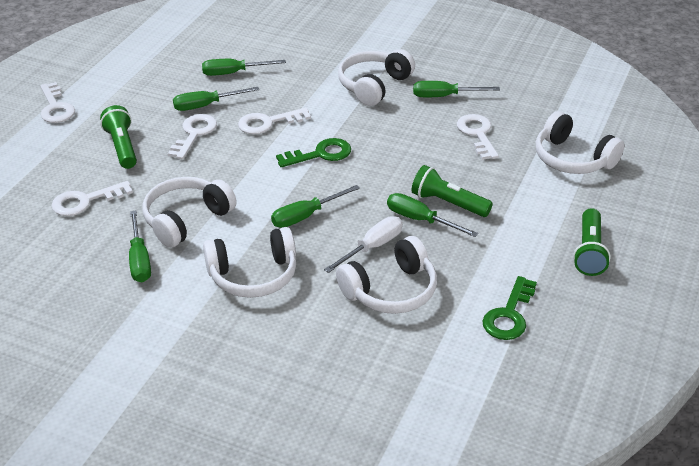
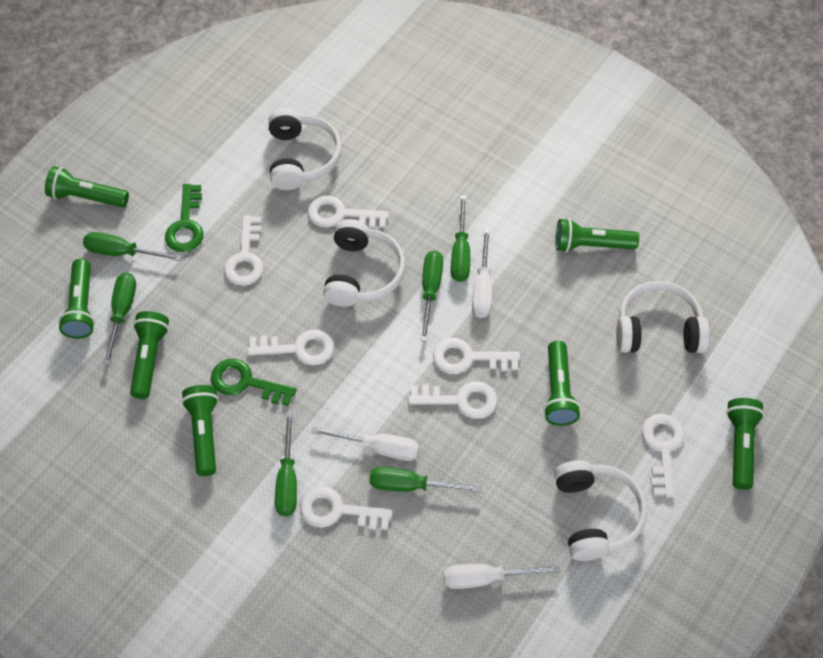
green flashlight: [100,105,137,169] [411,165,493,217] [573,208,610,276] = 3 -> [45,166,129,208] [58,259,95,339] [130,311,169,399] [181,385,219,476] [543,341,581,426] [555,218,639,252] [726,398,764,490] = 7
white headphones: [142,177,236,248] [203,227,296,298] [336,236,437,314] [338,49,415,106] [536,111,625,174] = 5 -> [268,108,342,190] [323,219,405,307] [554,460,647,561] [616,281,710,353] = 4
white key: [40,82,75,123] [51,181,133,216] [168,114,217,159] [238,108,311,134] [457,114,499,160] = 5 -> [224,215,263,286] [247,329,334,365] [300,487,393,530] [308,195,389,228] [409,382,497,419] [433,338,520,374] [642,414,684,498] = 7
white screwdriver: [324,216,403,273] = 1 -> [311,427,419,461] [444,564,559,589] [472,229,492,318] = 3

